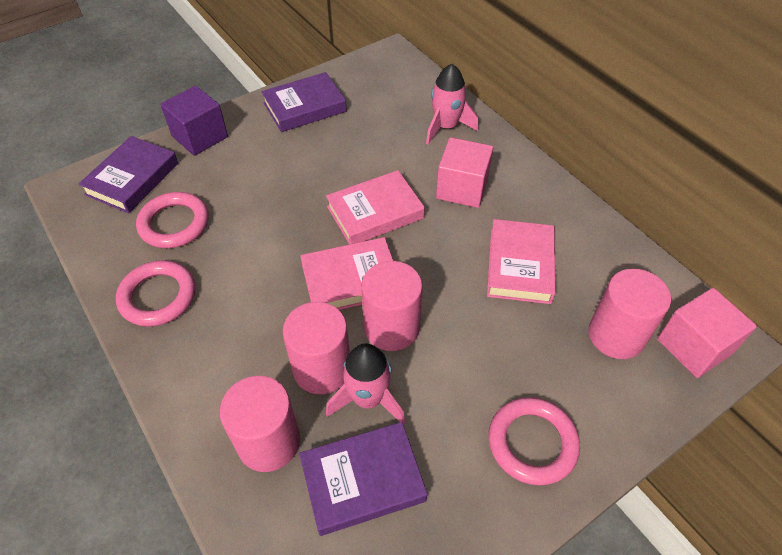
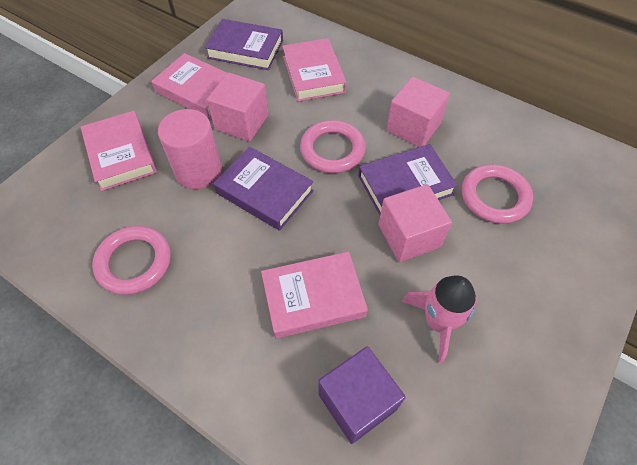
pink book: [300,237,393,310] [326,170,425,244] [487,219,556,304] = 3 -> [81,111,157,191] [151,53,227,119] [261,252,368,339] [282,38,347,102] = 4
pink cube: [436,137,493,208] [657,288,757,378] = 2 -> [207,72,269,141] [378,184,452,262] [387,77,450,147] = 3
pink cylinder: [220,376,300,472] [282,302,350,394] [361,261,423,351] [588,269,671,359] = 4 -> [158,109,222,189] = 1
pink rocket: [326,343,405,425] [426,64,478,145] = 2 -> [401,275,478,364] = 1

